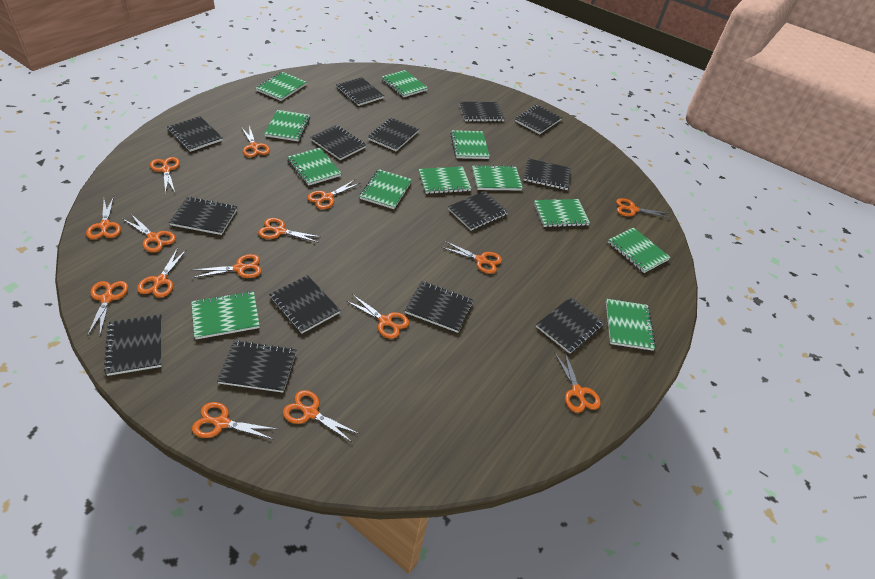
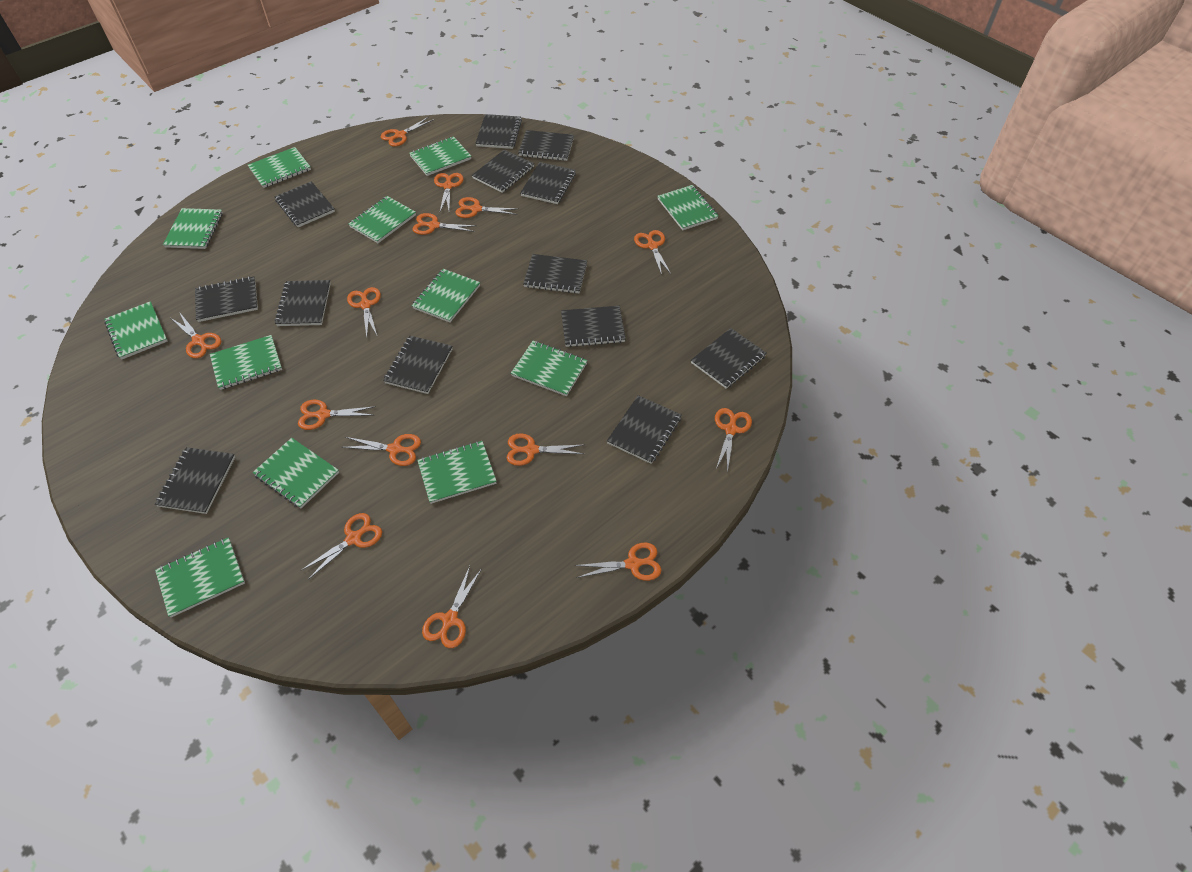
black notebook: [104,314,162,376] [167,116,223,152] [169,197,237,235] [217,340,296,393] [269,275,340,333] [310,125,366,160] [336,77,384,106] [368,118,419,151] [404,281,474,333] [448,191,508,230] [459,102,505,122] [515,105,562,134] [524,158,571,190] [536,297,605,354] = 14 -> [155,447,235,514] [195,276,258,322] [275,181,335,227] [275,280,331,326] [383,336,452,394] [472,150,534,193] [476,114,522,149] [518,130,574,161] [520,162,576,204] [523,254,587,294] [561,306,625,347] [607,395,682,464] [691,328,767,389] = 13
orange scissors: [86,196,121,240] [87,281,128,337] [123,214,176,253] [137,248,187,298] [150,157,180,194] [192,254,262,278] [192,402,277,440] [241,126,270,157] [258,218,321,243] [283,390,360,443] [307,180,361,209] [346,294,409,339] [441,241,502,274] [554,350,601,413] [616,198,670,218] = 15 -> [171,313,221,358] [298,400,376,430] [301,513,382,580] [342,434,421,466] [347,287,381,338] [381,117,434,146] [412,213,477,235] [422,566,481,648] [434,173,464,211] [455,197,518,218] [507,433,584,466] [574,543,661,581] [634,230,671,275] [715,408,752,473] = 14

